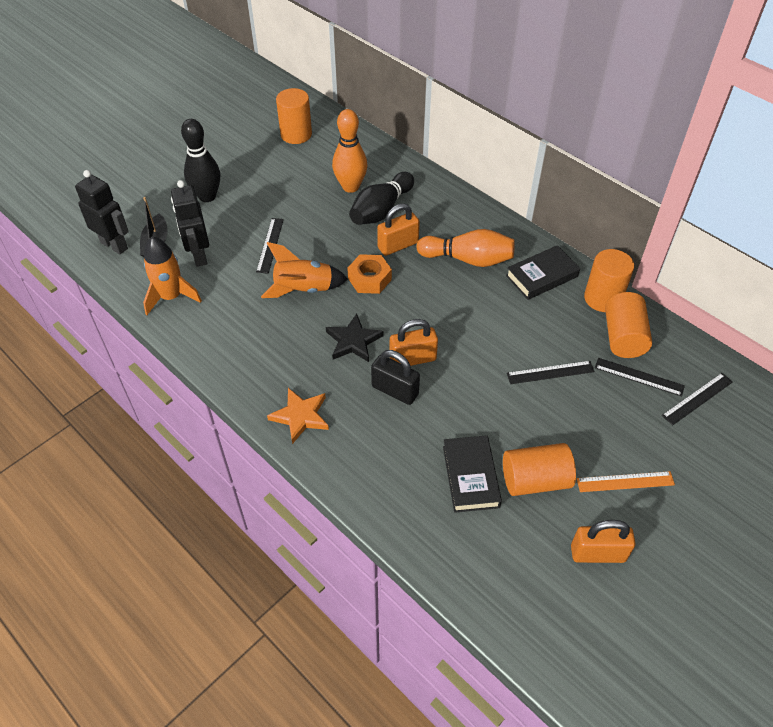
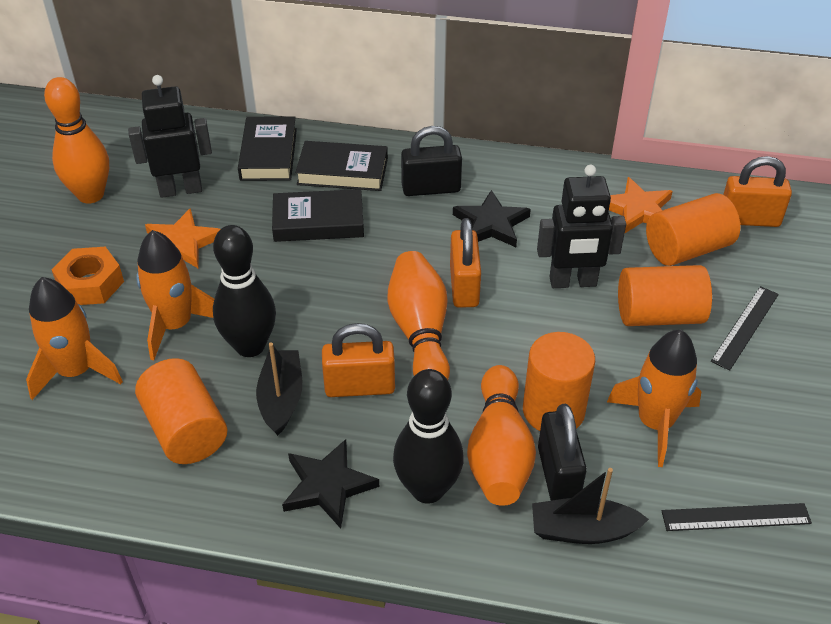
black boat: [140,197,168,257] = 1 -> [256,342,302,436] [532,468,649,544] = 2
black book: [443,435,502,513] [506,245,580,300] = 2 -> [238,116,297,181] [272,189,364,242] [295,141,388,191] = 3
black padlock: [371,350,420,405] = 1 -> [401,126,462,196] [538,404,587,501] = 2
black ruler: [256,218,284,274] [507,361,595,384] [595,358,685,397] [662,373,733,426] = 4 -> [662,503,812,531] [711,286,779,371] = 2
black star: [326,314,383,362] = 1 -> [282,439,379,528] [453,190,531,247] = 2
orange bowling pin: [332,109,368,193] [416,229,515,267] = 2 -> [44,77,109,204] [387,251,450,380] [467,365,536,506] = 3
orange rocket: [143,236,202,315] [261,242,348,298] = 2 -> [26,277,123,400] [136,230,214,360] [607,330,702,467] = 3
orange ruler: [577,471,675,492] = 1 -> none = 0
orange star: [267,388,329,444] = 1 -> [145,208,220,268] [609,177,673,233] = 2

